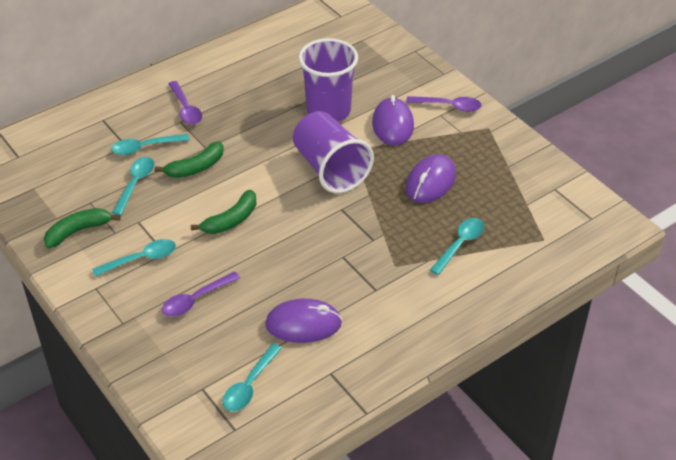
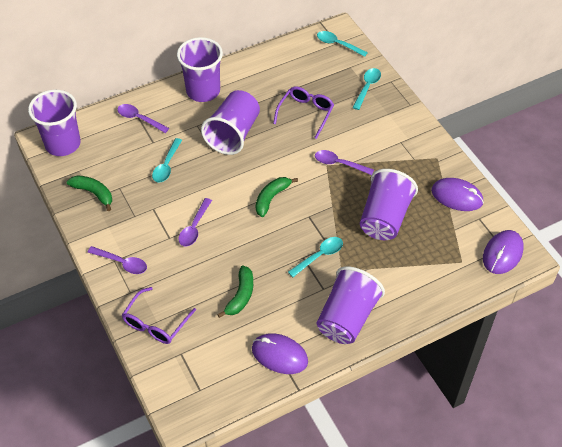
purple cup: [293,111,374,193] [298,38,358,122] = 2 -> [28,90,81,156] [177,37,223,102] [201,90,260,155] [317,266,385,344] [360,169,418,240] = 5
purple glasses: none = 0 -> [122,287,196,344] [273,87,334,139] = 2
purple spoon: [162,272,240,317] [168,81,202,125] [406,96,482,112] = 3 -> [87,246,147,274] [117,104,169,133] [179,198,212,246] [315,150,374,175] = 4
turquoise spoon: [92,239,176,277] [111,134,189,155] [112,157,154,216] [223,344,282,412] [430,218,484,275] = 5 -> [152,138,182,182] [288,237,343,277] [317,31,368,57] [352,68,381,110] = 4

